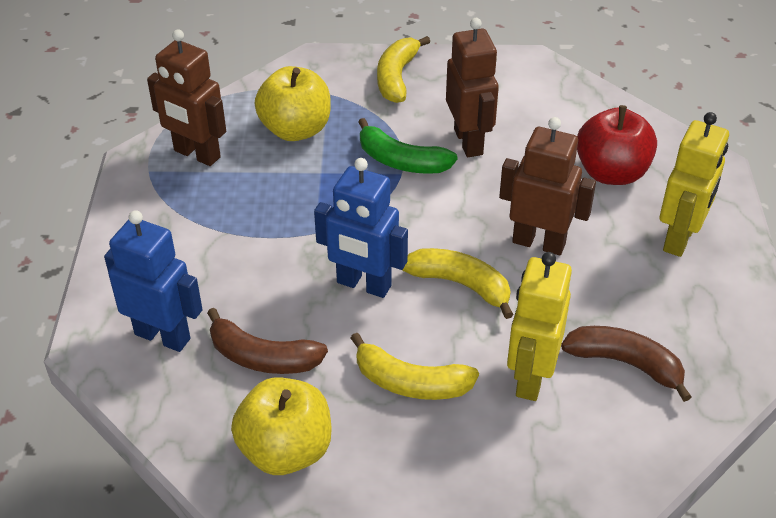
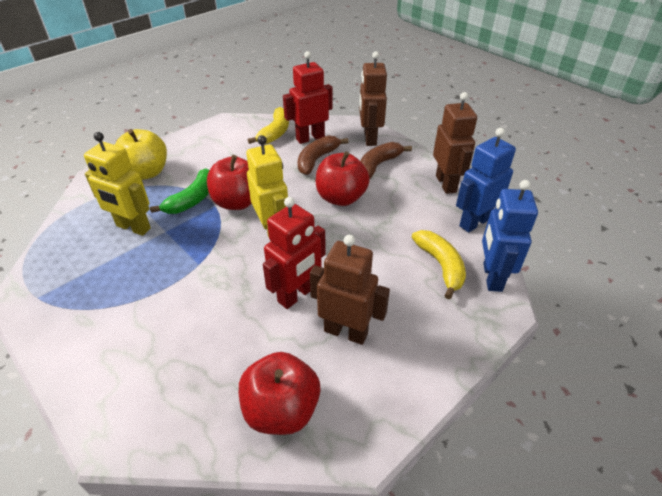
red apple: [577,105,657,185] = 1 -> [207,155,252,210] [239,352,320,435] [316,151,370,206] = 3
red robot: none = 0 -> [263,197,326,309] [283,51,333,144] = 2
yellow apple: [231,377,331,475] [255,66,331,141] = 2 -> [115,129,167,180] = 1
yellow banana: [351,333,479,400] [377,36,430,103] [402,248,514,319] = 3 -> [248,107,289,144] [412,230,466,299] = 2

